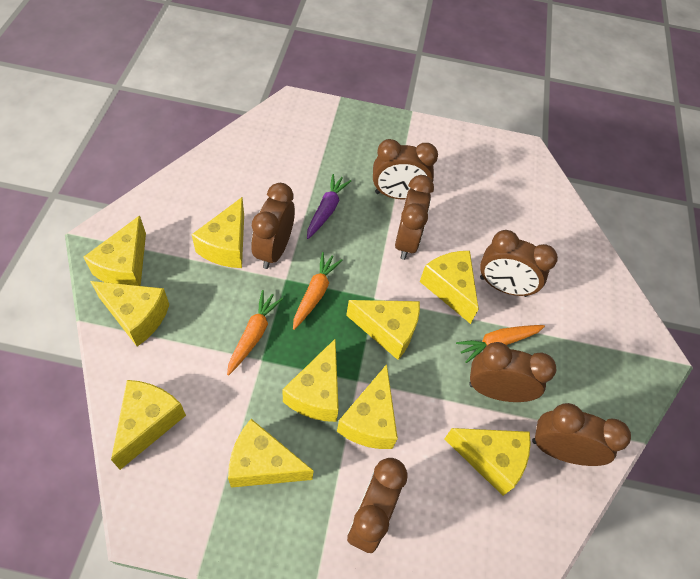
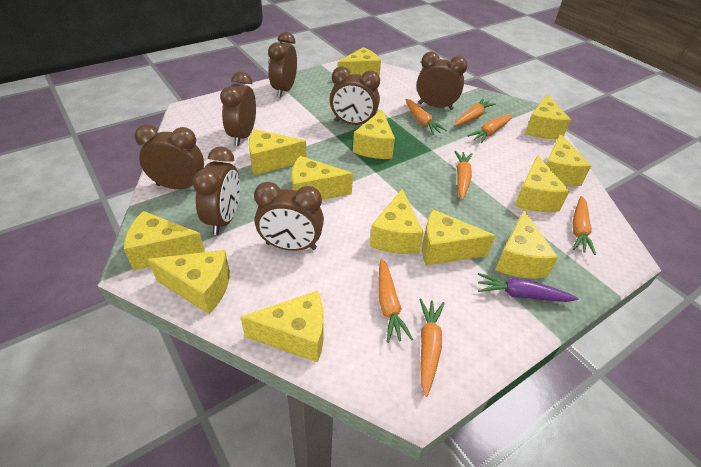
orange carrot: [227,290,283,376] [293,252,343,330] [456,325,545,363] = 3 -> [378,259,413,343] [405,99,447,135] [419,299,445,397] [454,98,496,126] [454,151,472,200] [468,114,512,143] [573,196,596,255] = 7
yellow cheese: [83,216,146,286] [90,281,169,347] [111,380,186,470] [192,197,244,268] [228,419,314,488] [282,339,339,422] [337,364,398,449] [346,300,420,360] [420,251,479,324] [444,428,531,496] = 10 -> [124,211,205,271] [148,250,230,314] [241,291,323,362] [249,129,307,175] [292,156,353,200] [338,47,381,77] [353,110,395,159] [369,189,423,254] [422,209,496,265] [495,210,558,279] [514,155,569,212] [525,94,571,139] [546,134,591,186] = 13

